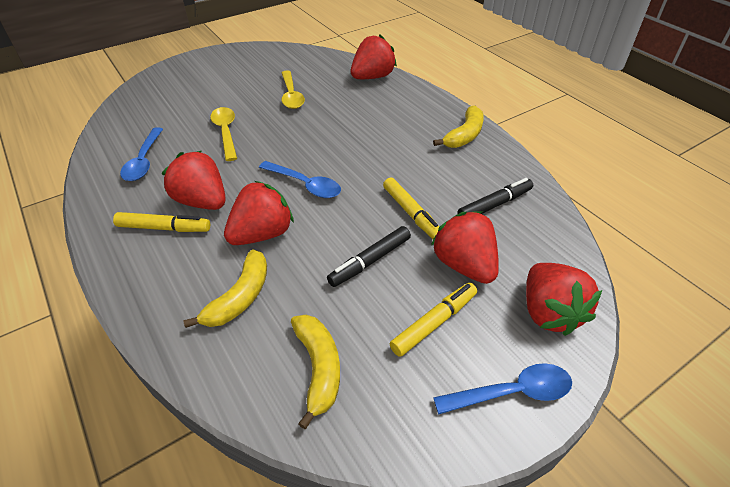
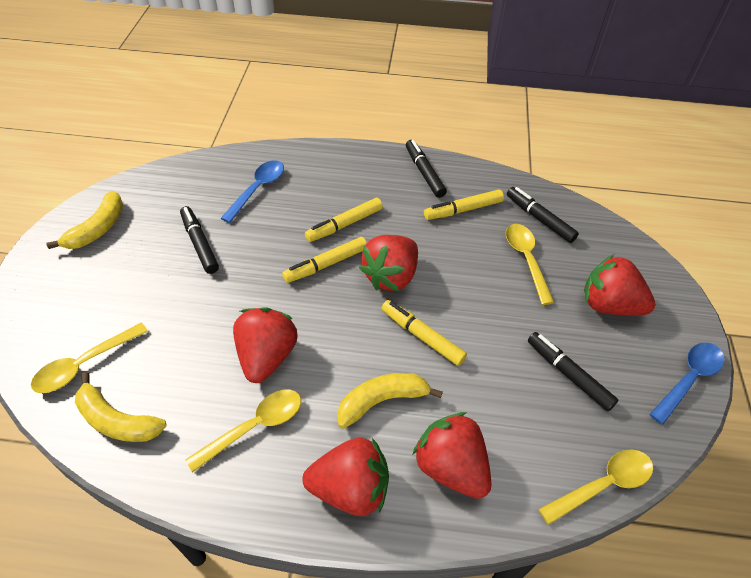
black marker: [327,226,411,287] [457,178,533,214] = 2 -> [180,206,219,274] [406,140,447,198] [507,187,579,243] [528,332,618,411] = 4
blue spoon: [120,127,163,181] [259,161,341,198] [433,363,572,414] = 3 -> [220,160,284,223] [649,343,724,425] = 2
yellow marker: [113,212,210,232] [383,177,439,239] [390,283,477,357] = 3 -> [282,237,367,283] [305,198,383,242] [381,300,467,366] [424,189,504,220] = 4
yellow spoon: [210,107,237,161] [281,70,305,109] = 2 -> [31,322,148,393] [185,390,301,473] [506,224,554,305] [539,449,653,525] = 4

